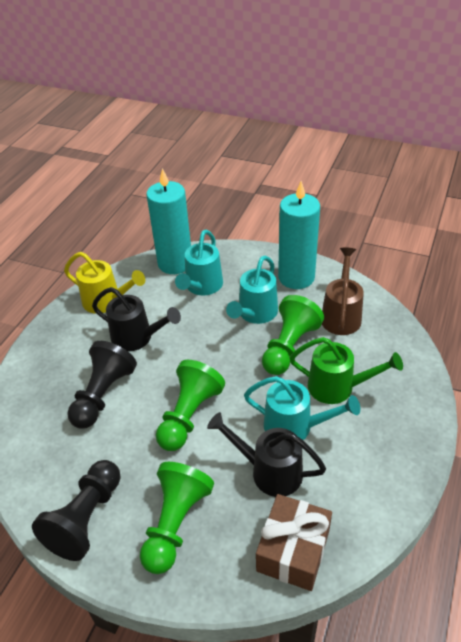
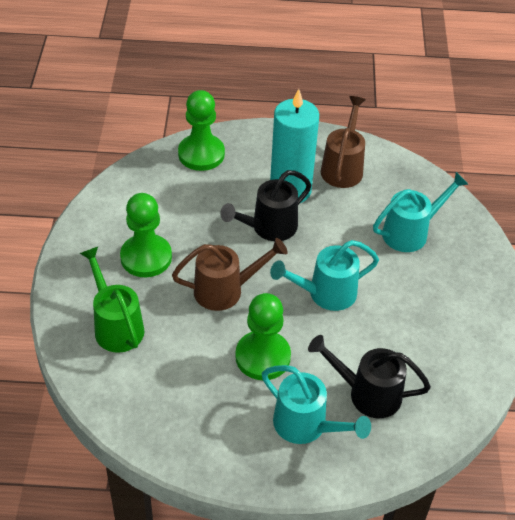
black pawn: [32,460,121,561] [67,341,137,429] = 2 -> none = 0
brown gift: [256,494,332,591] = 1 -> none = 0
brown watering can: [322,247,364,335] = 1 -> [172,238,288,311] [321,96,366,188] = 2
turquoise candle: [146,168,191,274] [278,181,320,289] = 2 -> [270,89,319,203] = 1
yellow watering can: [64,252,145,314] = 1 -> none = 0

